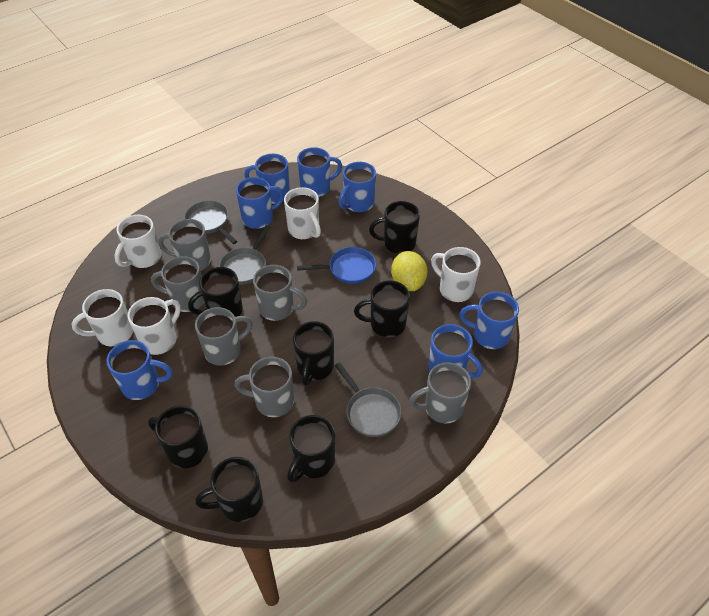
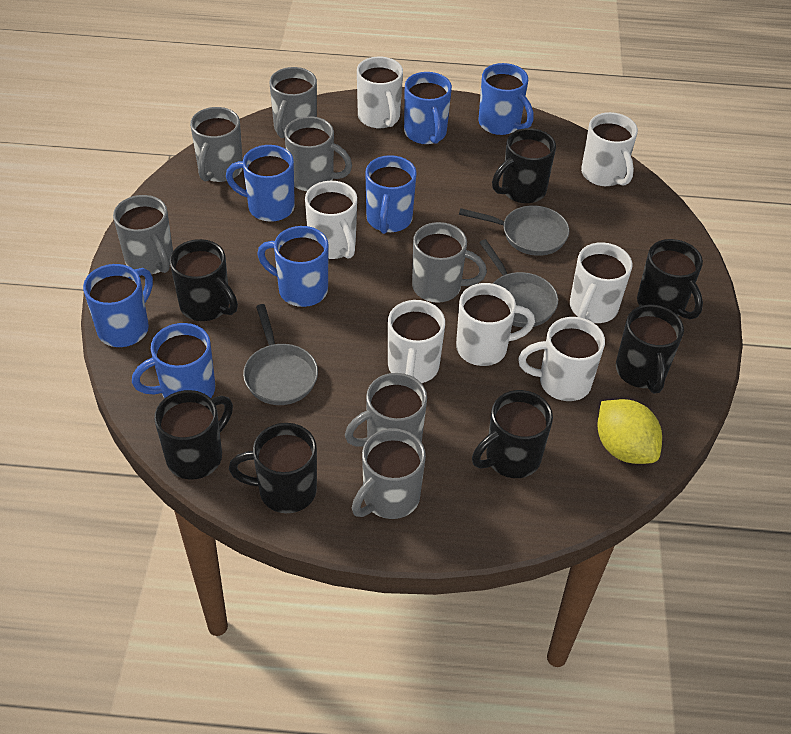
blue pan: [297,247,376,284] = 1 -> none = 0
grey mug: [151,256,204,312] [158,219,211,271] [195,307,253,366] [234,357,294,417] [253,265,307,321] [409,362,471,423] = 6 -> [113,195,173,274] [190,107,243,182] [270,67,317,138] [284,116,352,191] [345,373,427,447] [352,428,426,519] [412,222,487,303] = 7
white mug: [72,289,133,346] [114,215,161,268] [128,297,181,355] [284,187,321,239] [431,247,481,302] = 5 -> [305,181,357,259] [357,57,403,129] [388,300,445,383] [456,283,535,366] [518,317,605,401] [570,242,632,323] [581,112,638,187] = 7

